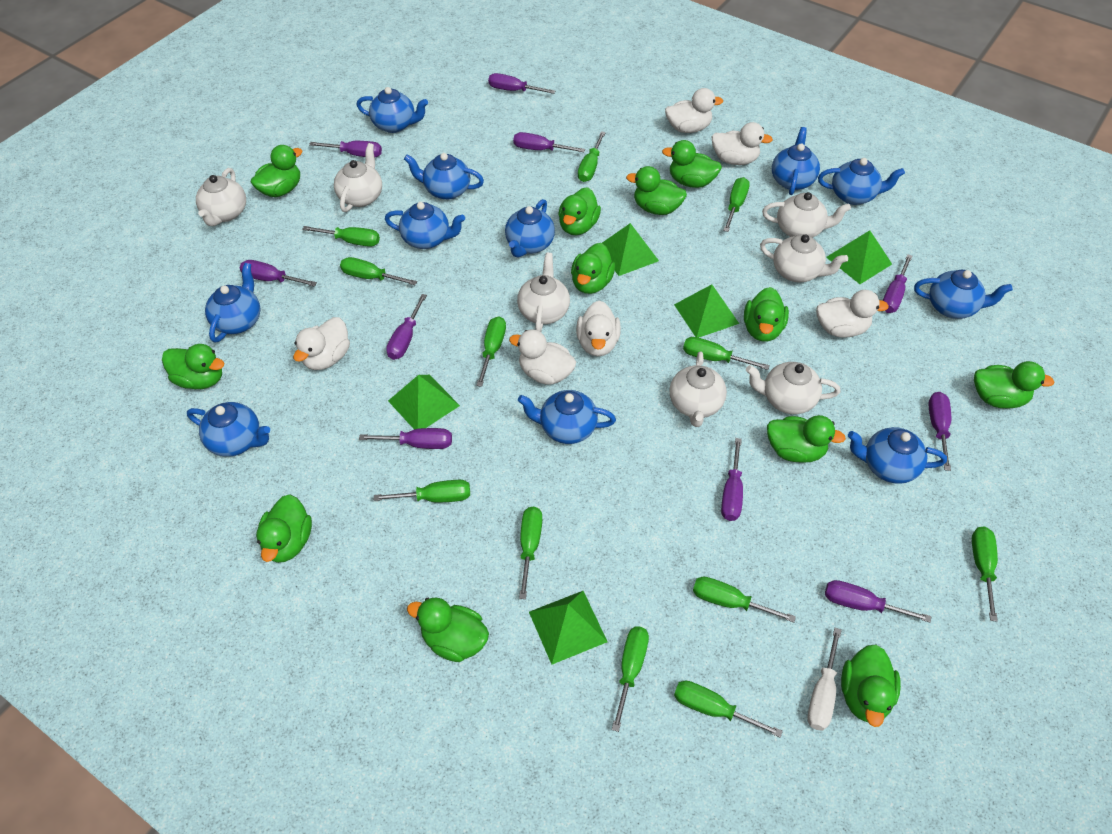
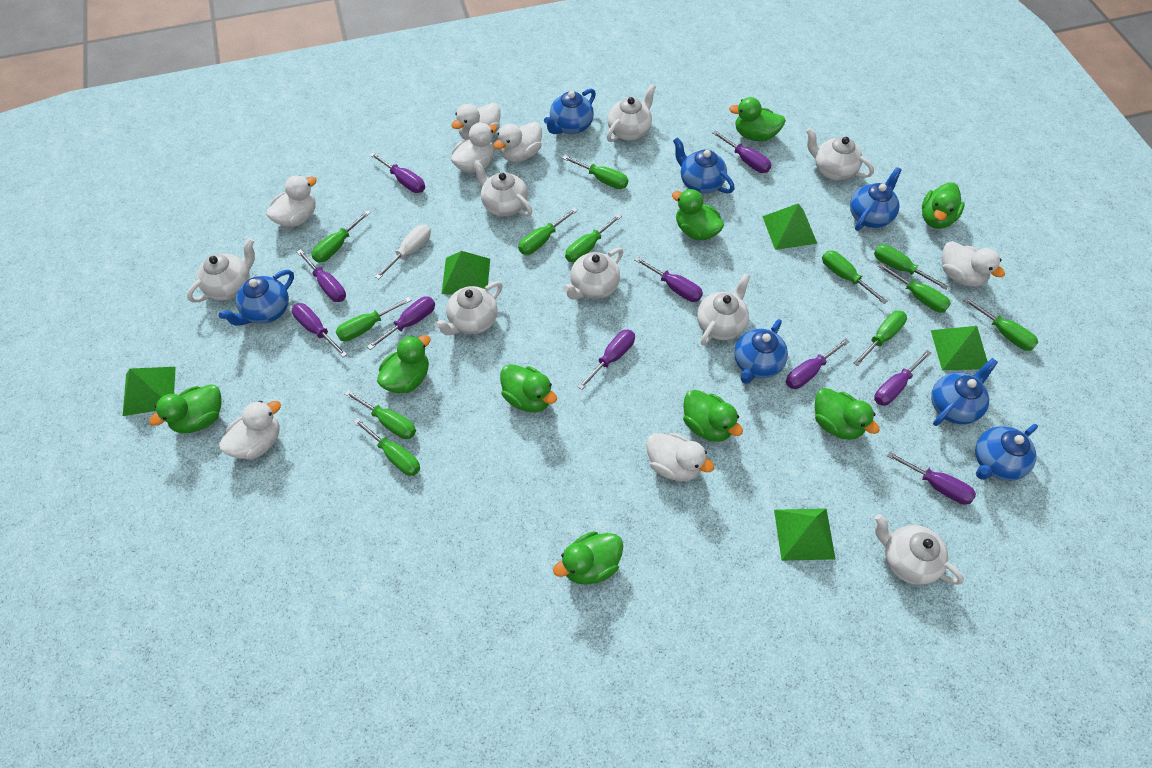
blue teapot: [187,402,270,457] [205,263,260,343] [357,87,428,133] [385,202,465,249] [404,153,484,200] [505,199,555,258] [518,390,616,444] [772,127,820,195] [818,158,905,205] [848,427,947,484] [914,270,1013,319] = 11 -> [219,270,294,326] [544,89,596,134] [673,137,735,194] [734,319,788,384] [850,167,902,231] [931,358,998,426] [975,424,1038,481] = 7
green duck: [162,344,224,389] [251,145,303,197] [256,495,312,563] [407,598,489,662] [558,187,601,235] [571,243,615,294] [626,166,687,215] [662,140,722,188] [744,287,789,341] [767,415,846,463] [841,644,901,727] [974,361,1054,409] = 12 -> [149,384,221,434] [377,335,430,393] [500,364,557,413] [553,531,623,585] [672,189,724,241] [683,390,743,442] [729,97,786,141] [815,388,880,440] [922,182,965,229] = 9
white duck: [293,317,350,370] [509,329,576,385] [576,300,621,356] [665,88,723,133] [711,122,773,165] [816,290,889,338] = 6 -> [219,401,281,460] [266,175,317,227] [451,103,501,140] [451,122,497,173] [493,122,542,162] [646,433,714,481] [942,241,1005,287] = 7
white teapot: [196,168,246,226] [334,143,382,212] [517,253,570,332] [669,351,727,427] [746,362,841,414] [760,234,848,282] [762,192,851,238] = 7 -> [187,238,255,303] [434,281,502,335] [472,160,532,217] [563,248,623,300] [607,84,656,142] [697,273,750,345] [806,128,874,181] [875,514,964,585] = 8

